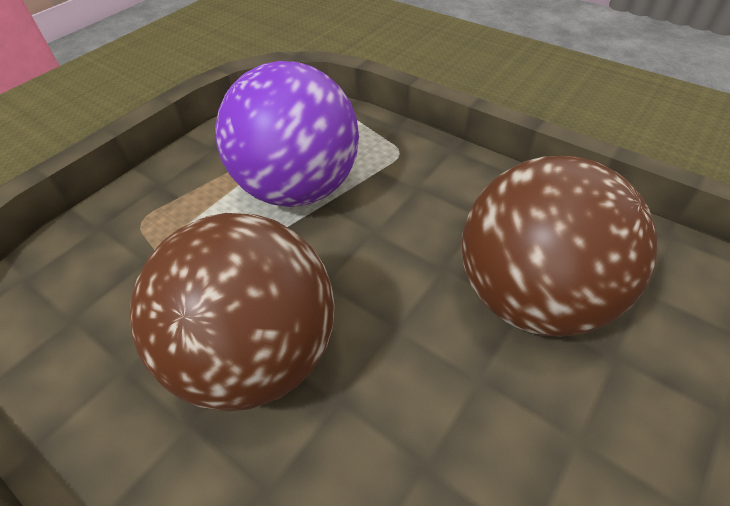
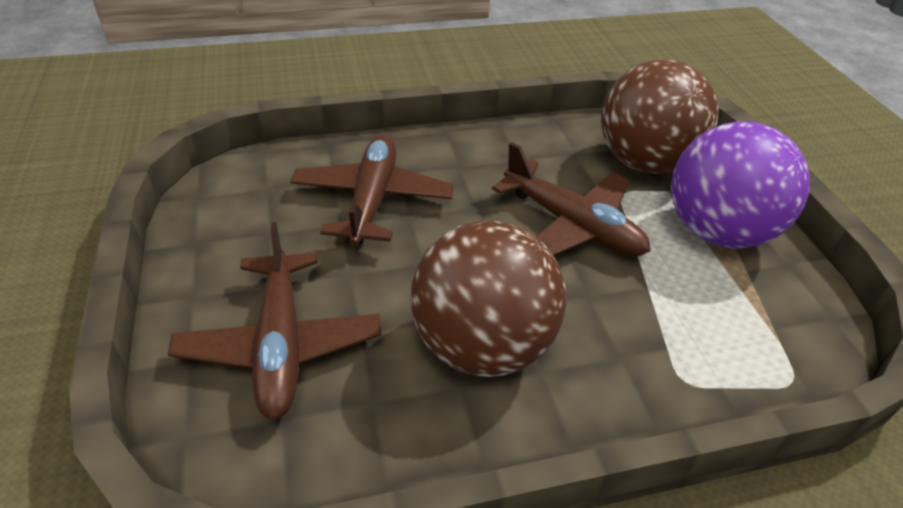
brown plane: none = 0 -> [168,222,381,420] [290,133,454,246] [492,142,650,256] = 3

